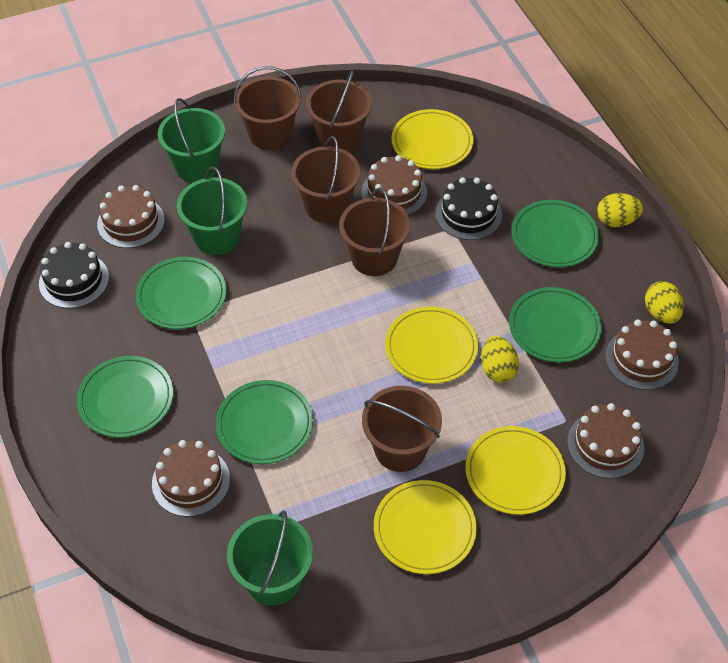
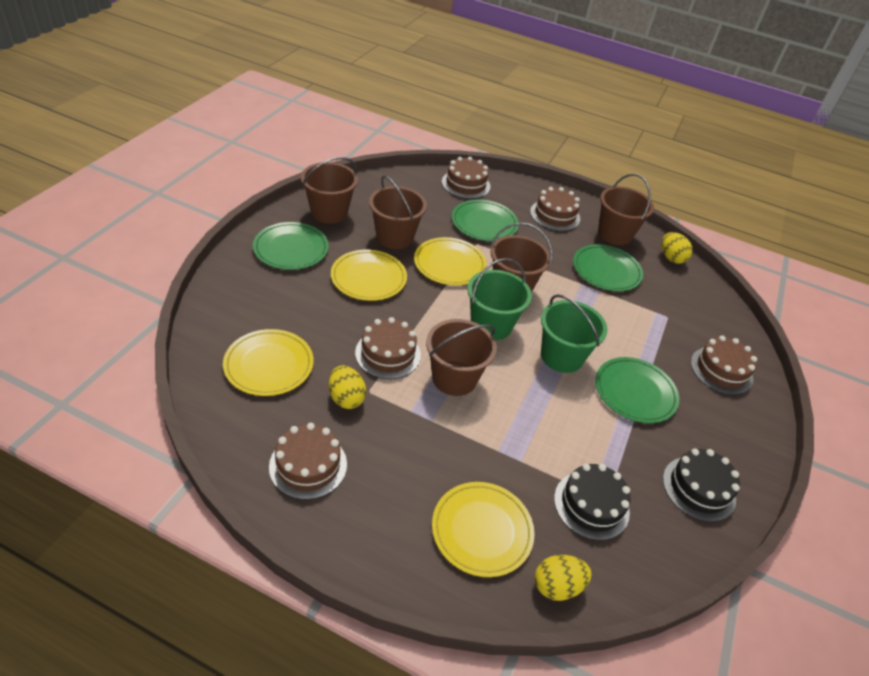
green bucket: [158,98,225,182] [177,167,248,255] [227,510,313,606] = 3 -> [467,258,532,340] [541,294,607,373] = 2
green plate: [77,356,173,438] [136,257,226,329] [216,380,313,464] [509,287,602,363] [512,200,599,267] = 5 -> [253,222,329,270] [452,200,519,241] [573,244,643,291] [595,357,679,423] = 4

